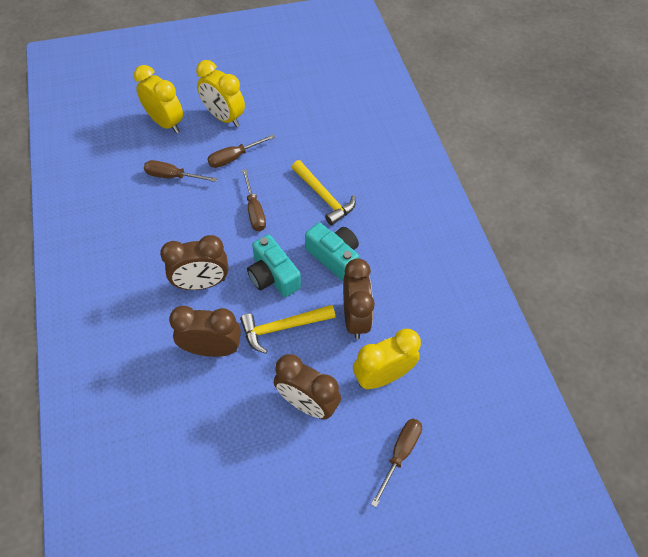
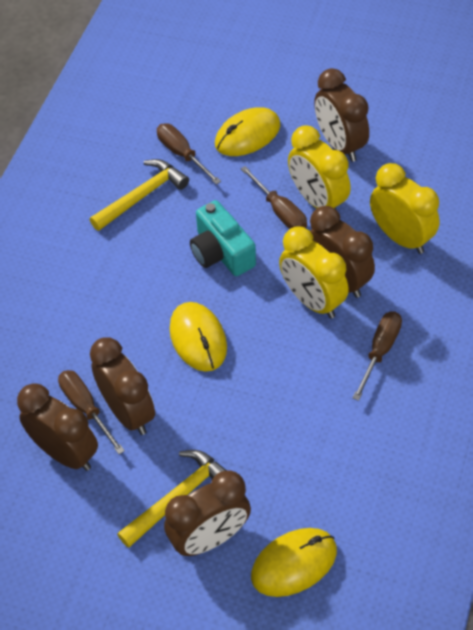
brown clock: [160,235,228,290] [169,306,241,357] [274,354,341,419] [343,258,375,339] = 4 -> [17,383,98,471] [90,337,155,435] [164,471,251,556] [310,206,375,298] [314,68,369,162] = 5
turquoise camera: [247,234,301,297] [305,223,359,281] = 2 -> [190,200,256,276] = 1
yellow mouse: none = 0 -> [170,302,227,372] [215,107,280,156] [251,528,337,597] = 3

